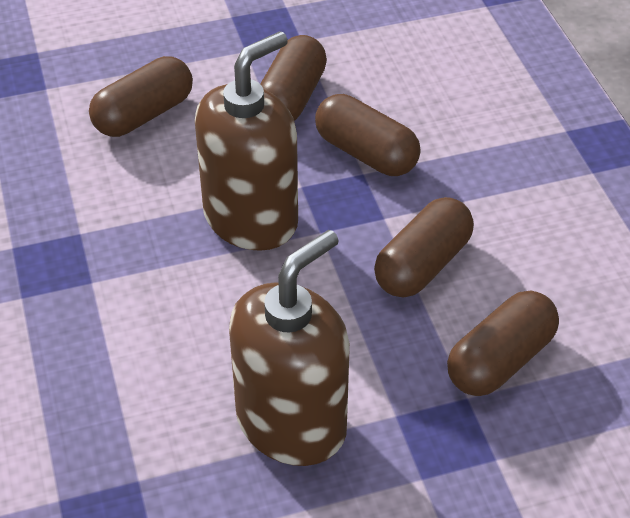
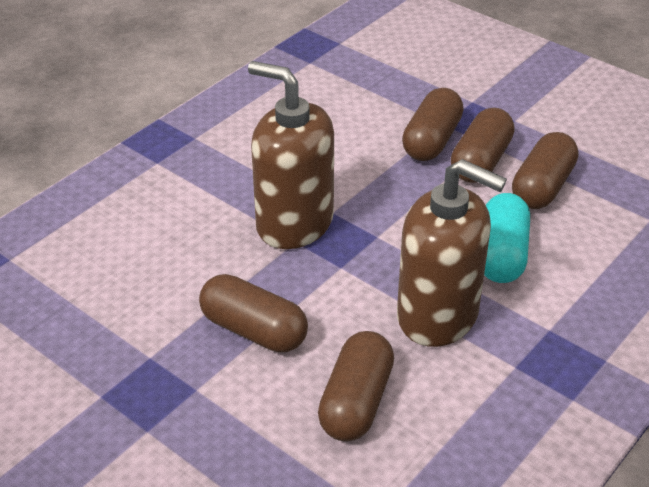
turquoise capsule: none = 0 -> [484,193,530,283] = 1

